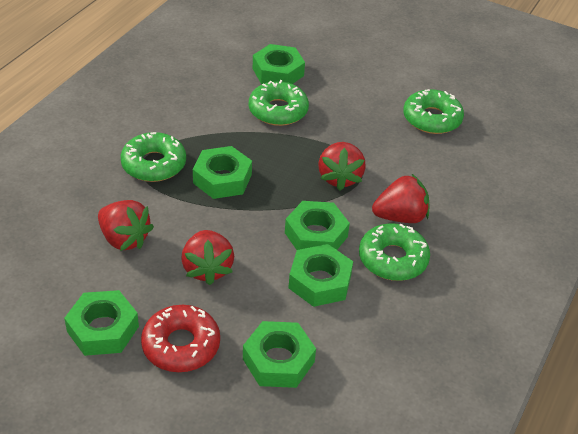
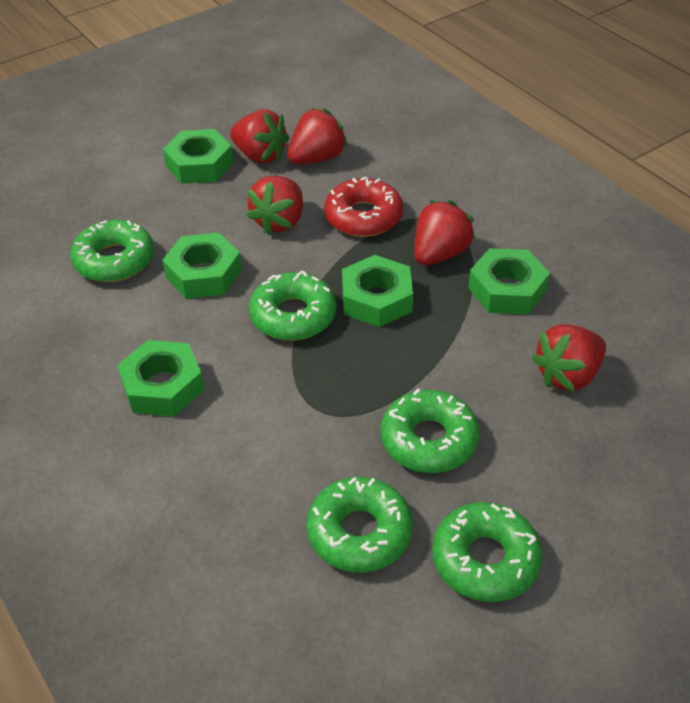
green donut: [121,132,186,182] [249,80,309,126] [359,223,430,281] [403,89,464,134] = 4 -> [70,220,154,282] [249,271,336,341] [307,477,413,573] [381,389,479,473] [432,502,542,602] = 5
green nut: [64,290,139,356] [193,146,252,199] [243,321,316,388] [253,44,305,84] [285,201,350,250] [288,244,353,307] = 6 -> [117,340,204,417] [162,233,242,299] [163,129,234,184] [342,255,413,327] [468,248,550,314] = 5
red strawberry: [98,200,154,251] [181,230,234,285] [318,142,366,191] [372,174,429,223] = 4 -> [230,110,290,164] [246,176,303,235] [287,108,348,164] [414,200,476,265] [531,324,606,392] = 5

